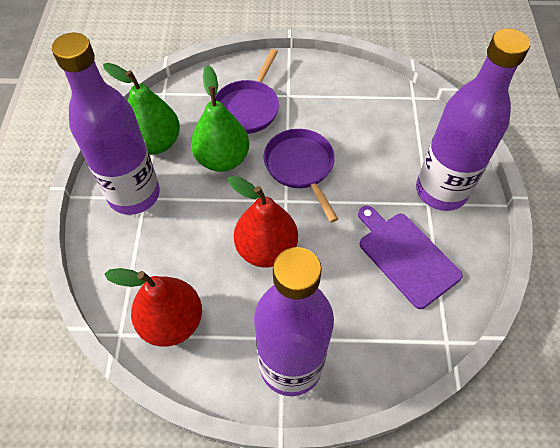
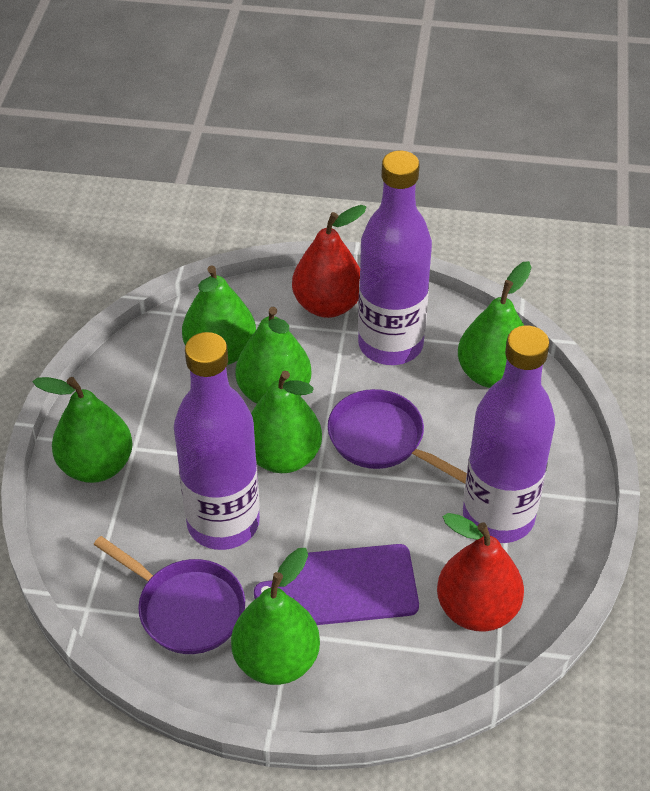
green pear: [103,63,180,155] [191,65,249,172] = 2 -> [33,377,133,483] [182,265,256,365] [231,548,320,685] [235,307,312,404] [251,371,322,473] [458,261,532,388] = 6

